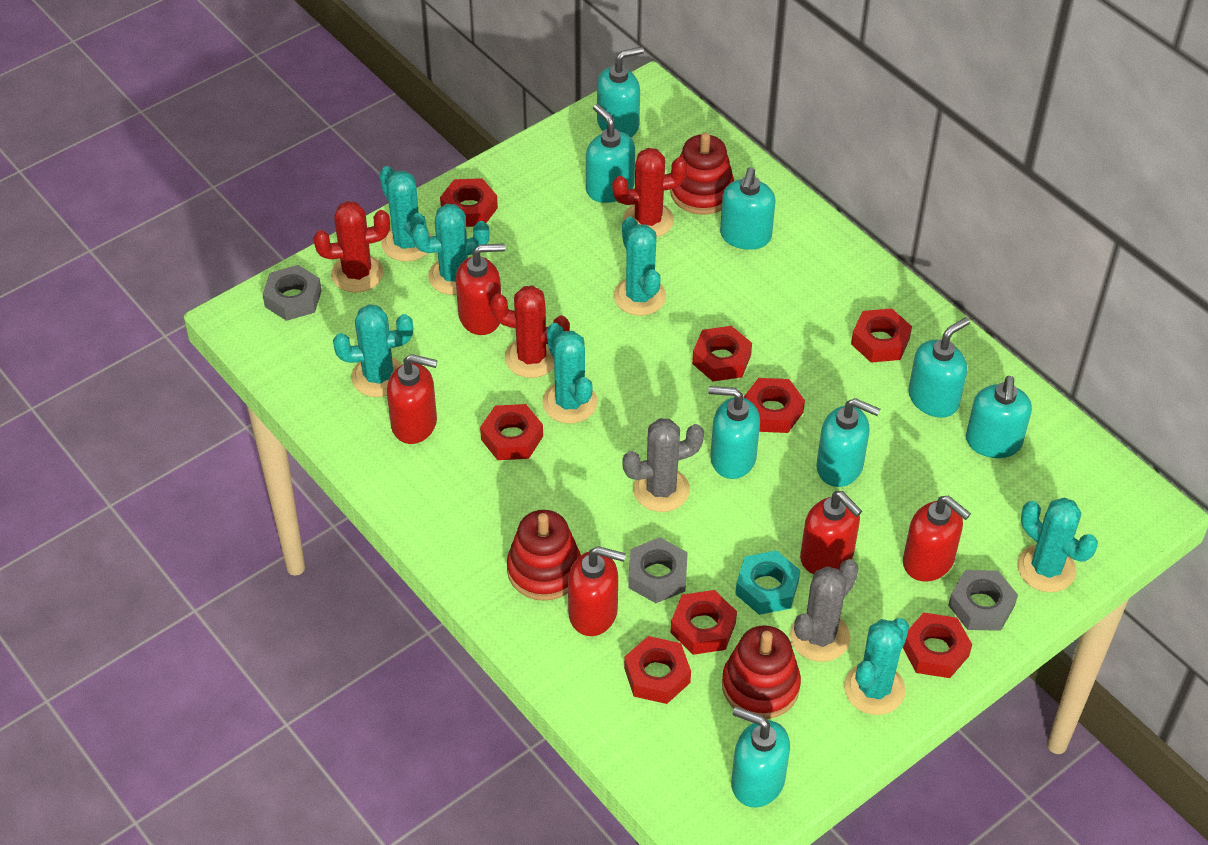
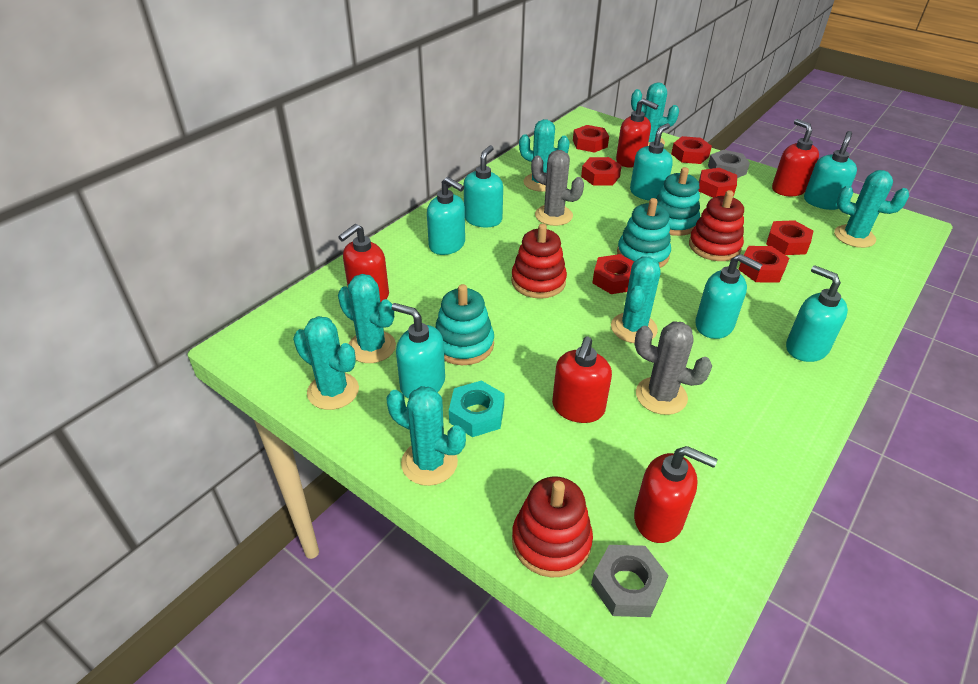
grey nut: [262,265,322,321] [628,537,688,603] [948,570,1018,631] = 3 -> [591,545,669,617] [708,150,750,178] = 2
red cactus: [313,201,390,293] [491,285,570,378] [612,148,688,237] = 3 -> none = 0
red nut: [440,178,498,227] [480,404,543,460] [624,636,691,704] [670,590,737,655] [692,326,752,381] [743,378,805,433] [851,308,912,363] [903,613,972,678] = 8 -> [573,125,609,153] [581,157,622,186] [592,254,634,294] [671,136,712,164] [698,168,737,198] [738,246,789,283] [766,220,813,255] = 7
turquoise soap dispenser: [586,104,635,203] [597,47,644,137] [708,386,760,479] [720,167,776,250] [731,707,790,808] [816,398,880,487] [908,317,970,418] [966,376,1032,458] = 8 -> [392,303,445,399] [427,177,465,255] [464,145,503,227] [630,123,673,201] [695,254,763,339] [786,265,848,362] [804,131,857,210] = 7
turquoise stacking toy: none = 0 -> [435,284,494,365] [617,198,671,268] [656,167,700,236] = 3

